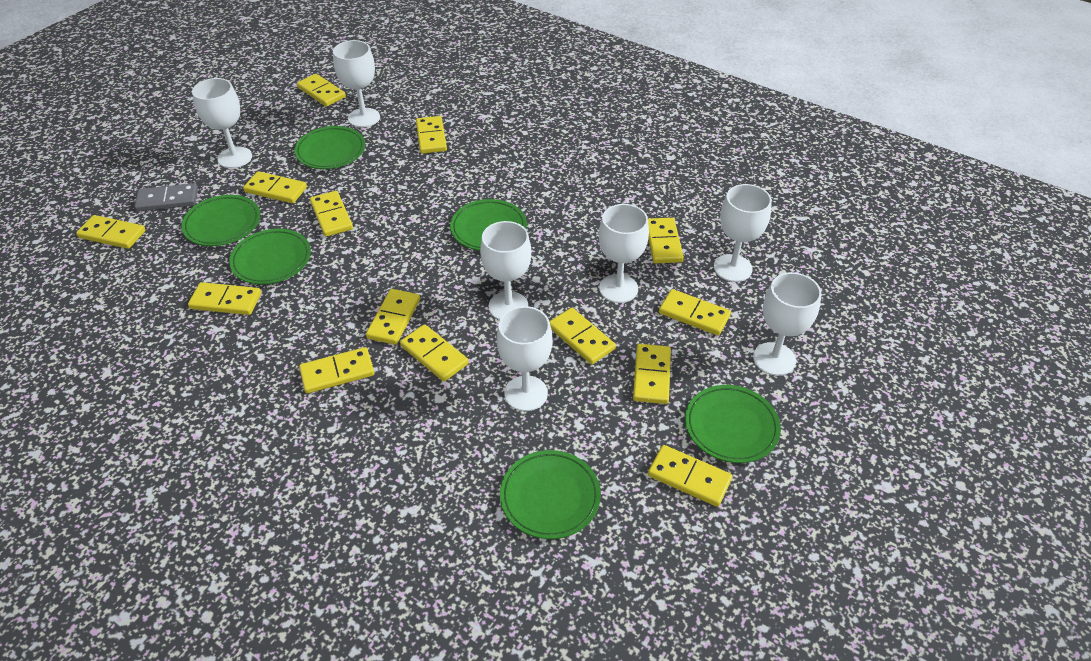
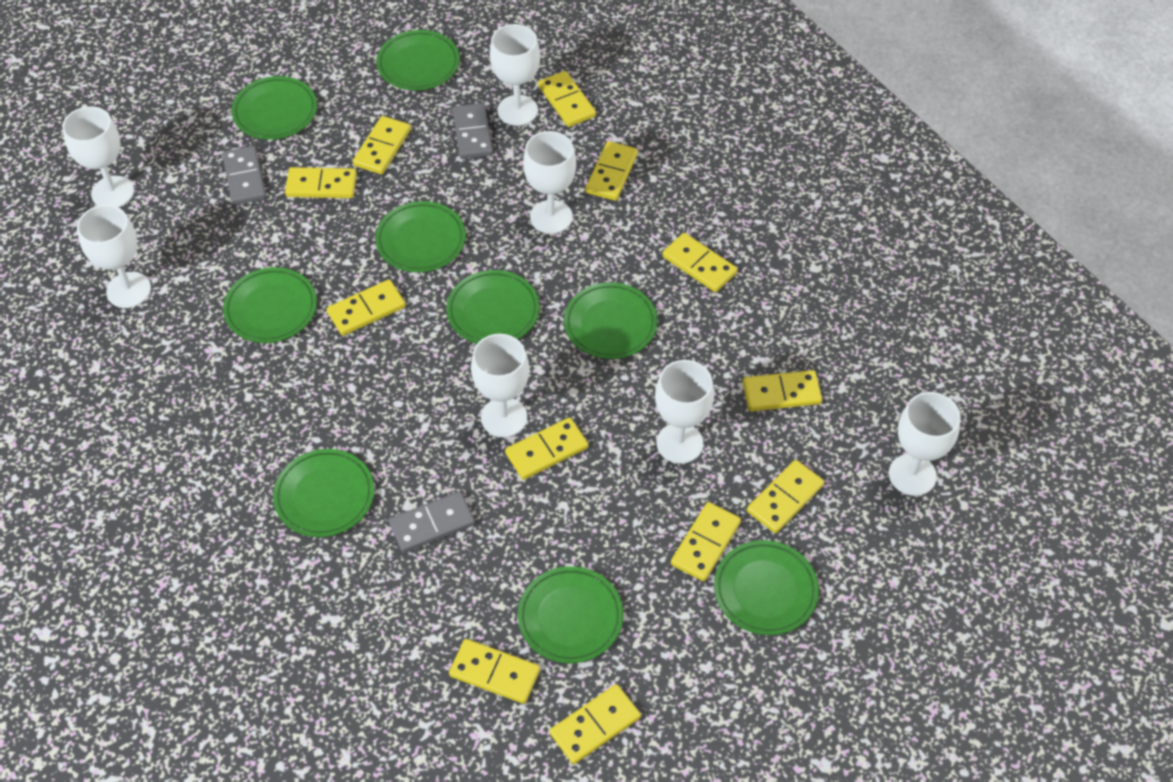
green plate: [181,195,260,246] [229,229,311,284] [294,126,365,169] [450,199,527,251] [500,450,601,539] [685,385,781,463] = 6 -> [223,267,317,343] [231,76,317,139] [273,449,374,537] [375,201,466,272] [376,30,460,90] [446,270,540,344] [518,566,623,663] [564,282,658,359] [714,540,819,635] = 9
grey domino: [134,183,198,211] = 1 -> [222,146,266,205] [389,491,475,553] [453,103,493,159] = 3
yellow domino: [76,215,146,249] [188,282,261,315] [243,171,307,203] [297,74,346,107] [299,347,374,393] [310,191,353,237] [366,289,420,345] [400,324,469,381] [416,116,447,154] [549,308,616,364] [633,344,671,404] [648,218,684,264] [648,445,732,507] [659,289,731,336] = 14 -> [285,167,357,198] [327,279,406,336] [353,116,411,174] [449,639,540,704] [505,417,588,480] [538,71,596,127] [550,684,641,764] [585,141,638,201] [662,233,737,292] [671,502,741,581] [742,370,822,411] [747,460,824,533] = 12

